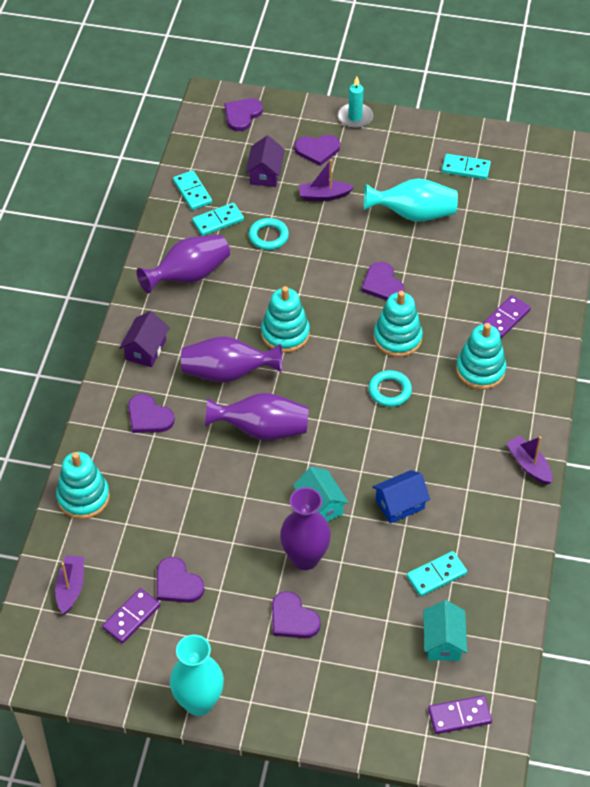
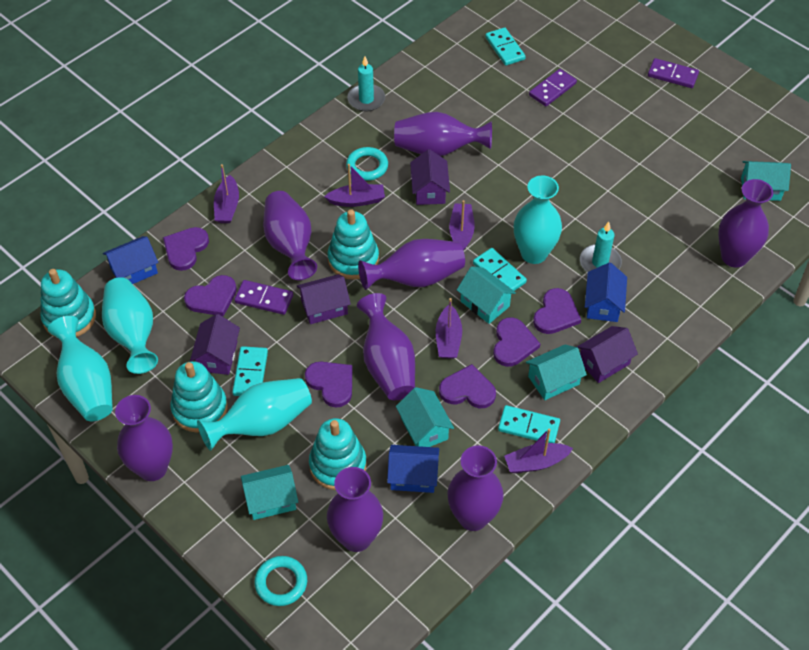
blue house: [372,470,430,524] = 1 -> [103,236,158,284] [387,445,439,493] [585,262,627,322] = 3
purple boat: [55,555,84,614] [299,159,354,201] [506,436,553,485] = 3 -> [214,164,239,223] [324,164,385,207] [436,298,462,359] [449,200,475,250] [504,428,573,473] = 5
purple house: [119,311,170,367] [246,136,285,187] = 2 -> [190,314,240,375] [297,274,351,324] [410,149,450,205] [577,326,638,383] = 4
purple vase: [137,235,230,294] [181,336,282,383] [205,393,308,440] [280,487,331,570] = 4 -> [115,395,173,481] [263,191,317,280] [327,467,383,552] [357,293,415,400] [358,239,465,290] [394,112,492,156] [447,445,504,531] [718,179,773,268] = 8
turquoise candle: [338,77,373,129] = 1 -> [347,56,385,112] [580,222,622,272] = 2
turquoise house: [293,466,349,521] [423,600,467,661] = 2 -> [241,465,298,520] [396,387,454,447] [457,266,516,324] [526,344,587,400] [741,161,791,201] = 5
turquoise vase: [170,635,224,716] [364,178,458,222] = 2 -> [48,316,113,421] [102,277,158,374] [197,378,312,451] [514,176,562,264] = 4

